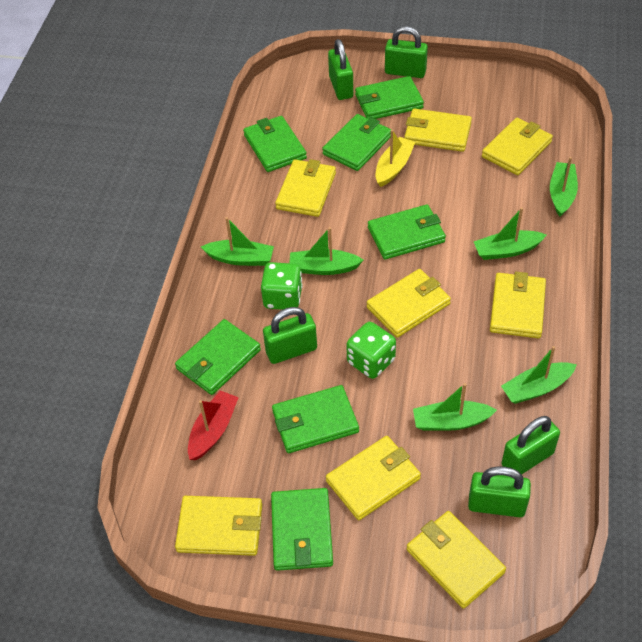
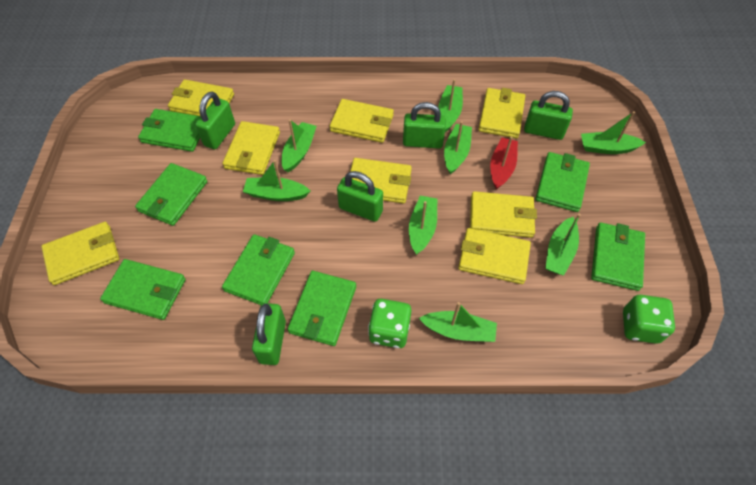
green boat: [201,217,274,266] [290,227,364,275] [413,383,497,431] [474,208,546,260] [501,346,577,404] [550,157,578,217] = 6 -> [243,160,310,201] [282,119,316,172] [409,196,437,254] [419,302,497,342] [438,79,463,132] [444,121,472,174] [545,214,581,275] [581,111,646,154] = 8
yellow boat: [376,130,415,187] = 1 -> none = 0

